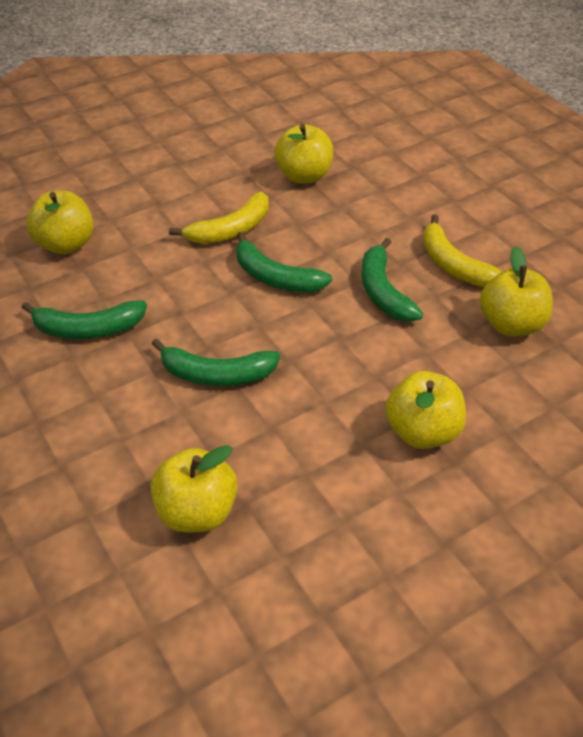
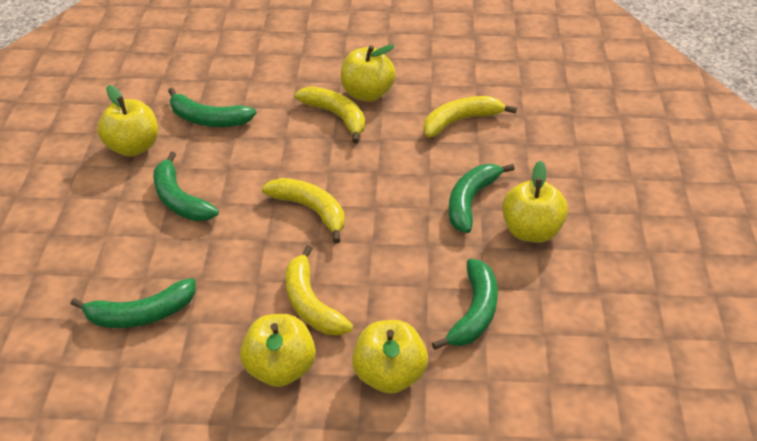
green banana: [22,301,147,339] [152,338,280,386] [236,232,332,292] [362,238,423,322] = 4 -> [71,278,196,328] [153,152,219,221] [168,88,256,127] [432,259,498,350] [449,164,515,233] = 5
yellow banana: [169,192,269,244] [423,214,502,287] = 2 -> [262,178,345,243] [285,245,353,336] [295,86,365,143] [423,96,517,138] = 4

